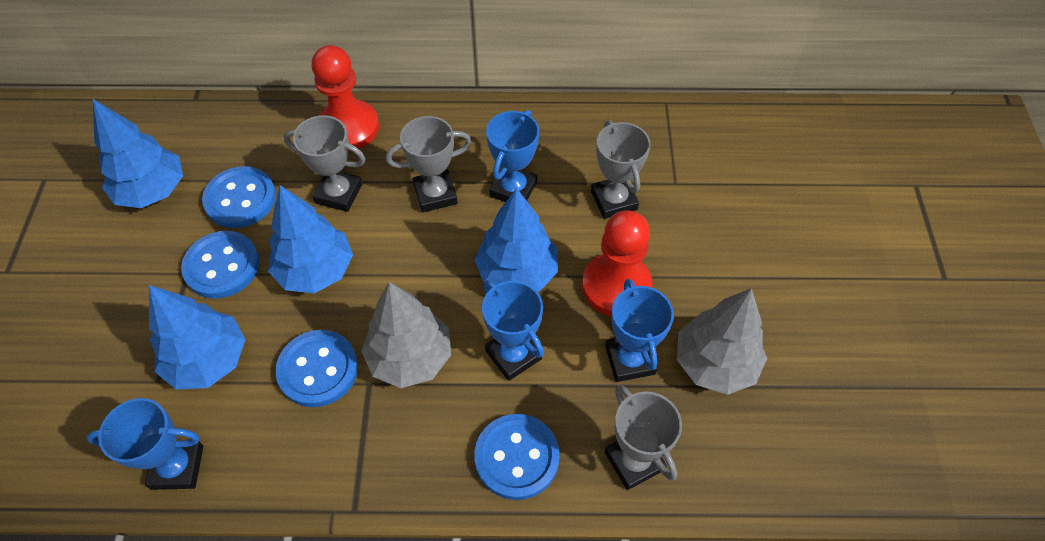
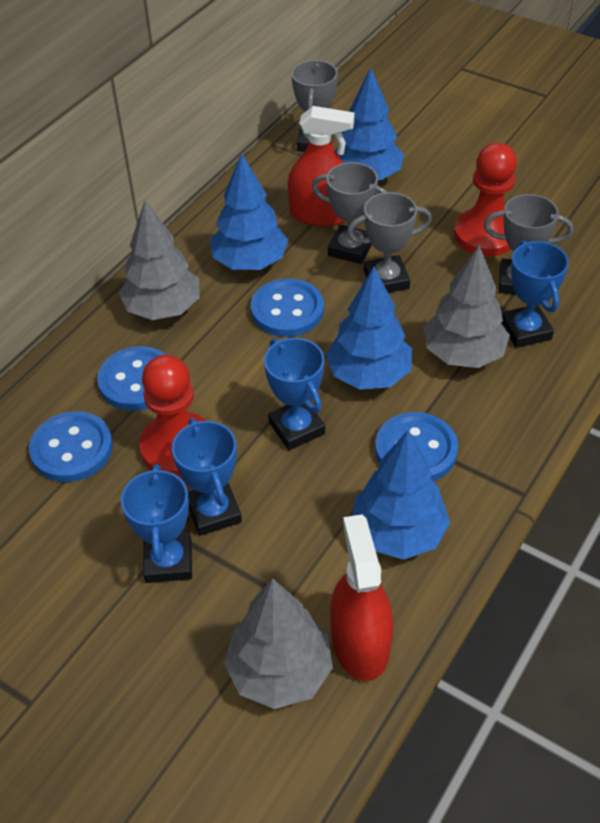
grey tree: [361,282,451,388] [677,288,767,395] = 2 -> [119,200,200,320] [224,578,333,709] [424,245,510,368] = 3
red spray bottle: none = 0 -> [288,106,355,226] [330,514,393,681] = 2

